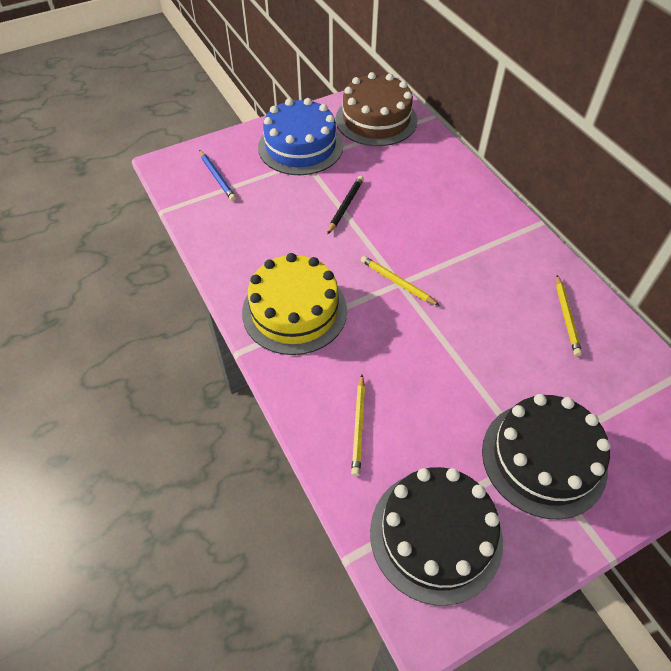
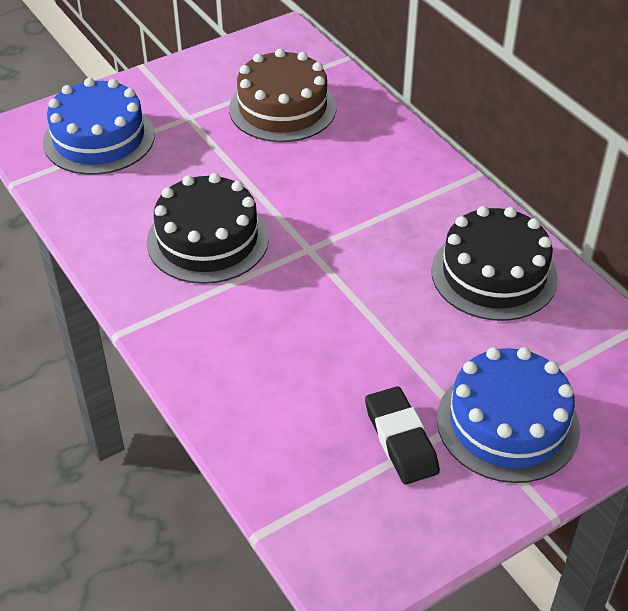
black eraser: none = 0 -> [365,386,440,484] = 1
black pencil: [327,176,364,234] = 1 -> none = 0
blue cake: [258,98,343,175] = 1 -> [43,78,155,175] [437,347,580,483] = 2
blue pencil: [199,150,236,201] = 1 -> none = 0
yellow cake: [242,253,347,355] = 1 -> none = 0
yellow pencil: [351,375,365,476] [361,256,440,306] [556,275,582,356] = 3 -> none = 0

